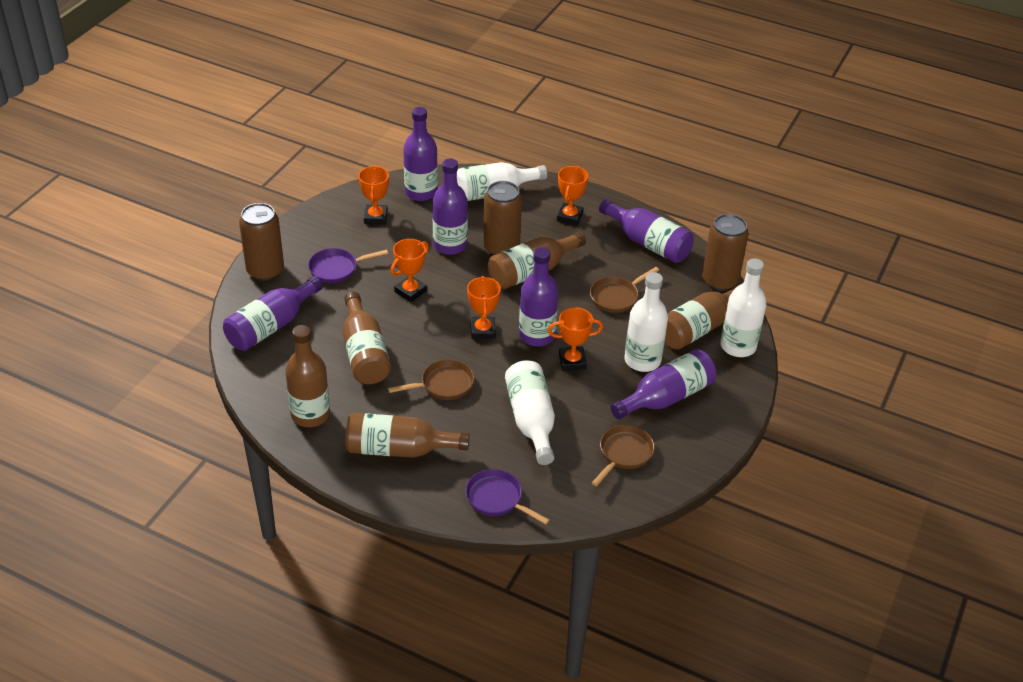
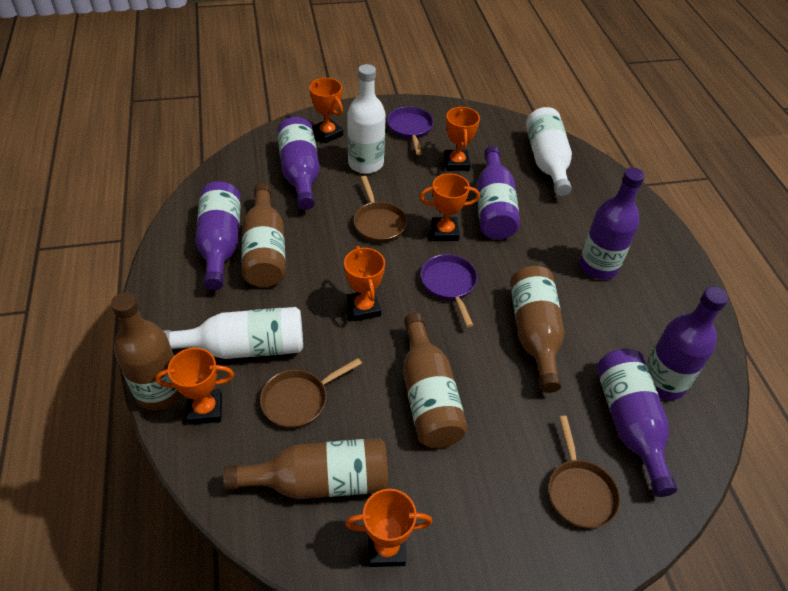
brown can: [239,203,284,281] [483,181,522,255] [702,214,749,291] = 3 -> none = 0
orange trophy: [358,166,389,225] [390,239,429,302] [467,276,501,339] [547,307,603,371] [557,166,588,225] = 5 -> [156,348,234,425] [310,78,343,144] [344,246,385,321] [345,489,432,567] [420,173,480,241] [444,106,480,171] = 6
white bottle: [457,162,547,201] [505,360,555,465] [624,272,668,372] [720,258,766,357] = 4 -> [163,307,303,359] [347,64,386,174] [526,107,572,196] = 3

